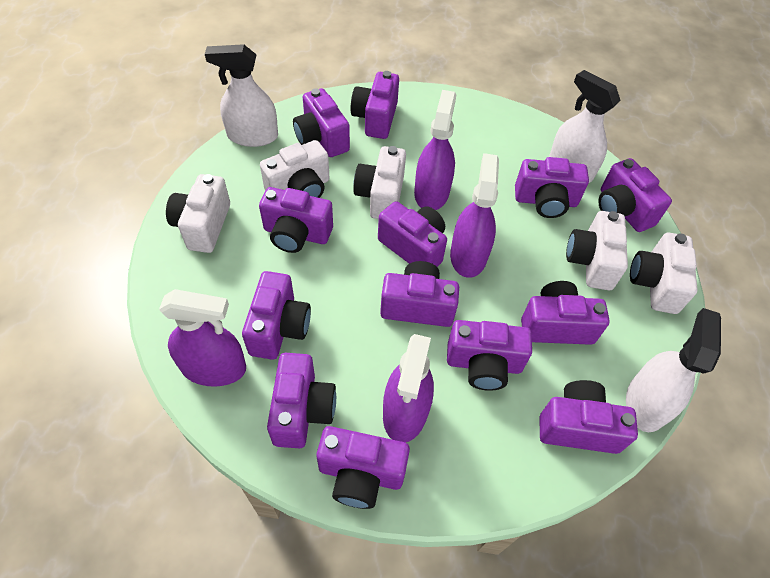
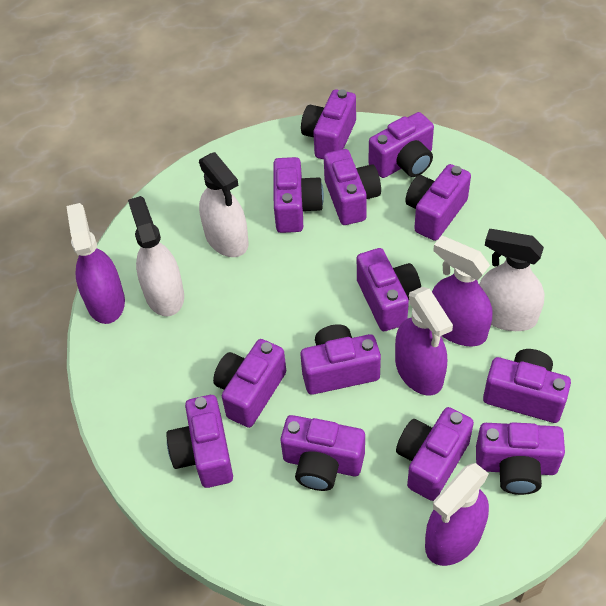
white camera: [166,174,230,253] [260,140,329,198] [353,146,406,219] [566,211,628,290] [630,233,698,314] = 5 -> none = 0

